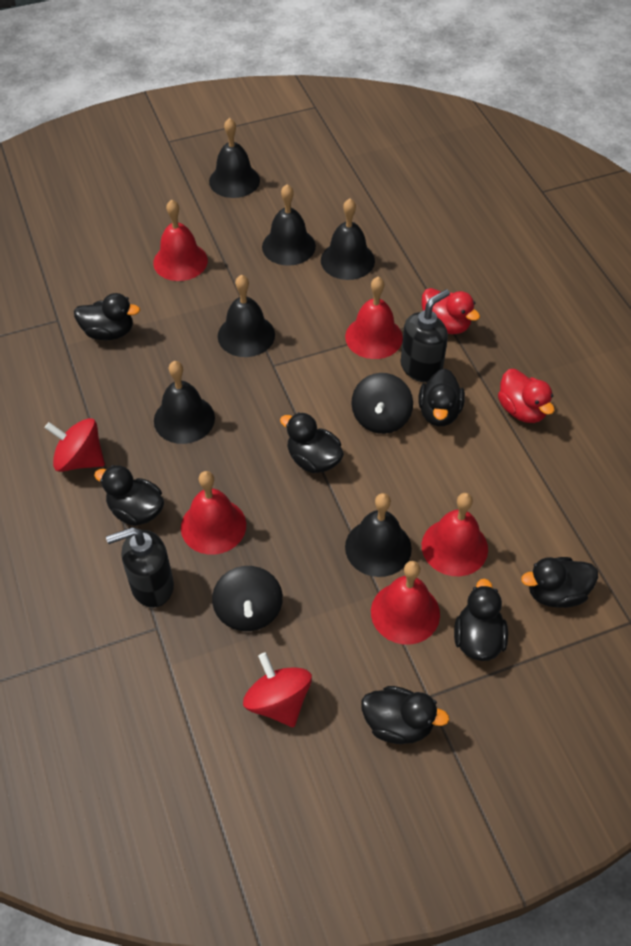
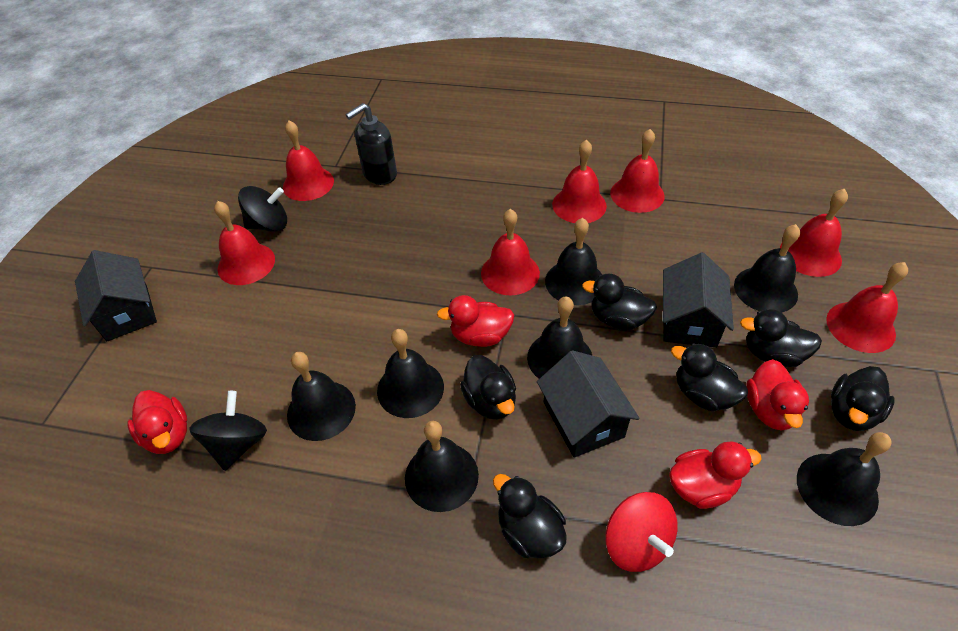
black bell: [154,361,215,444] [209,118,260,198] [218,275,275,357] [262,184,316,266] [321,199,375,280] [345,493,412,577] = 6 -> [287,352,356,441] [377,329,444,418] [405,421,479,512] [527,296,592,379] [545,218,602,305] [734,224,800,313] [797,432,892,526] = 7
black duck: [74,293,140,340] [94,465,164,526] [280,412,344,473] [361,686,449,744] [418,369,465,426] [454,578,508,661] [521,557,598,608] = 7 -> [460,355,516,420] [493,474,567,559] [582,273,657,330] [671,343,748,411] [740,309,822,367] [831,366,894,431] = 6
black house: none = 0 -> [75,250,157,341] [537,350,640,458] [662,252,734,348] = 3
black soap dispenser: [106,527,174,608] [401,289,450,383] = 2 -> [346,103,397,185] = 1
red bell: [153,199,208,281] [181,471,246,555] [345,277,403,359] [371,561,440,645] [422,493,488,576] = 5 -> [214,201,275,285] [283,121,334,201] [481,209,540,295] [552,140,607,223] [610,129,665,213] [780,189,848,277] [826,262,908,353] = 7
red duck: [422,288,480,334] [498,369,555,423] = 2 -> [127,390,187,454] [437,295,514,347] [669,442,761,509] [746,359,809,431] = 4
red spinning top: [45,418,105,472] [243,652,312,727] = 2 -> [605,492,678,572] = 1

